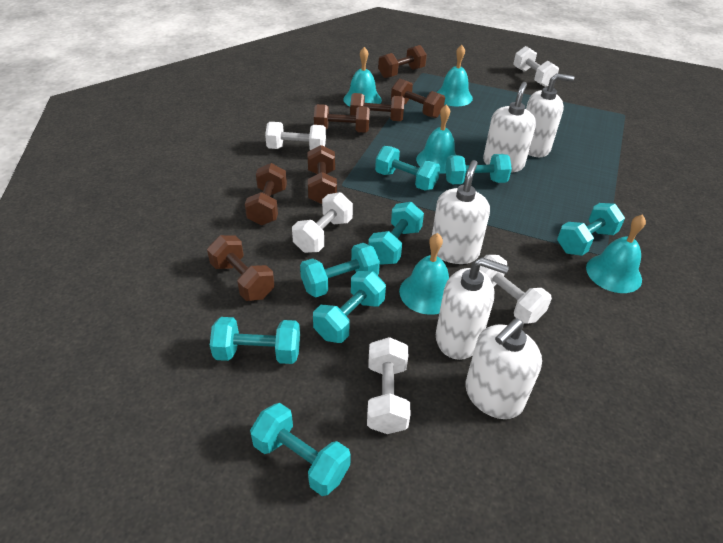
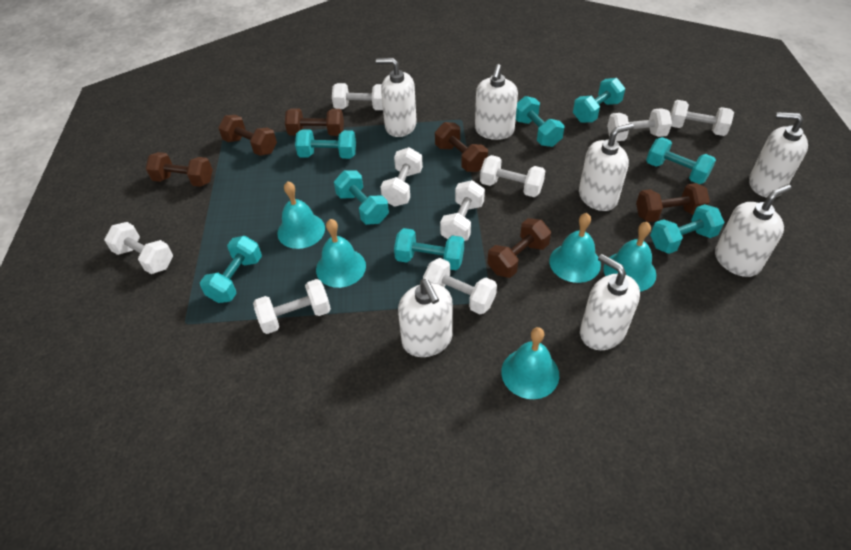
brown dumbbell: [207,235,275,301] [245,163,287,225] [308,145,337,204] [314,104,370,133] [350,93,405,121] [378,45,427,78] [391,78,445,118] = 7 -> [146,152,213,187] [218,115,277,156] [285,108,344,136] [435,122,488,172] [487,218,551,278] [636,183,710,222] = 6
white dumbbell: [265,122,326,150] [292,192,353,253] [367,337,411,434] [479,255,552,324] [513,46,559,87] = 5 -> [104,222,173,274] [253,279,331,334] [332,83,383,110] [380,147,423,207] [423,258,497,314] [440,180,485,241] [480,155,545,197] [607,108,672,141] [670,100,734,136] = 9
white soap dispenser: [432,160,490,264] [436,257,509,360] [465,318,542,419] [483,82,536,172] [526,73,574,157] = 5 -> [376,58,417,137] [398,279,452,357] [475,64,518,140] [579,123,634,211] [580,254,640,350] [715,184,791,277] [749,112,808,198] = 7

